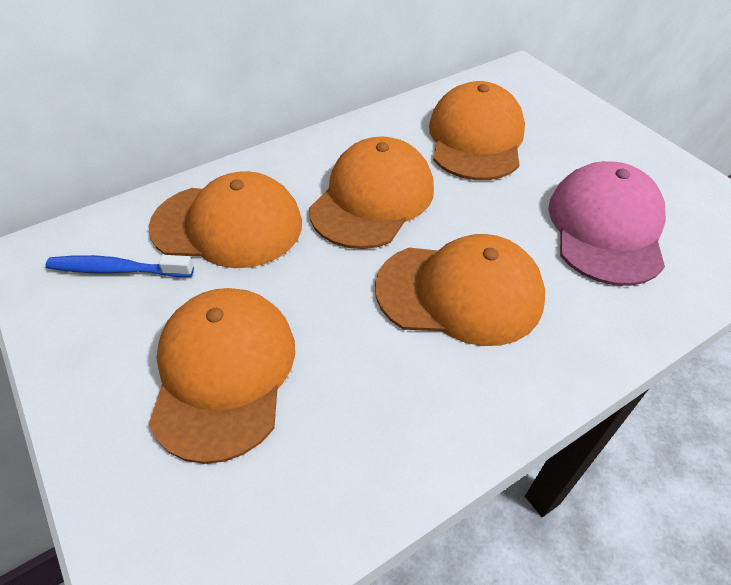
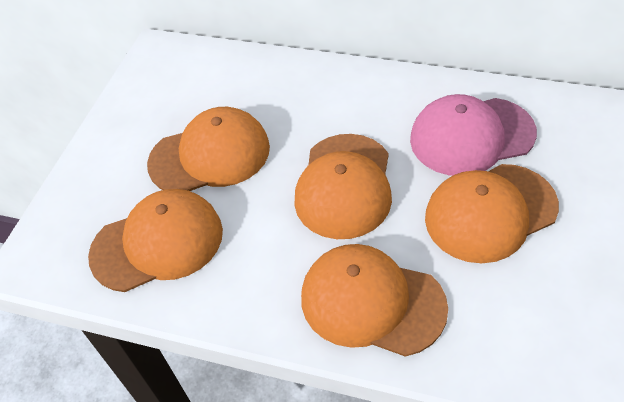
blue toothbrush: [45,255,194,277] = 1 -> none = 0

